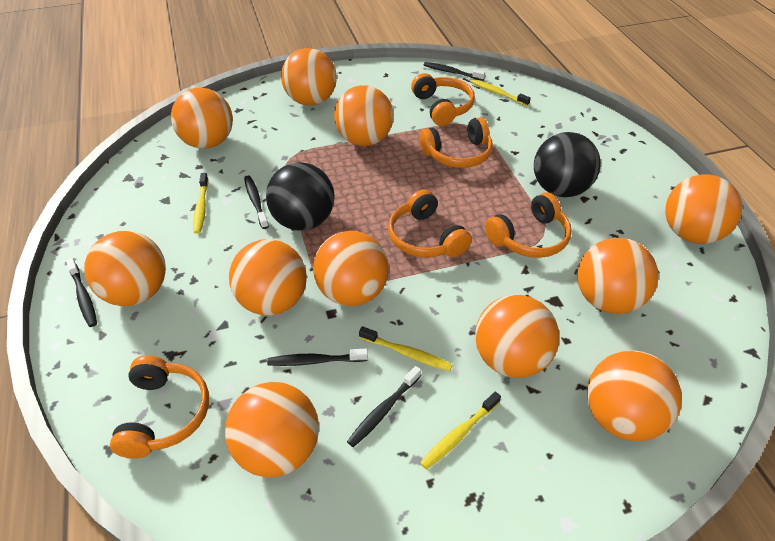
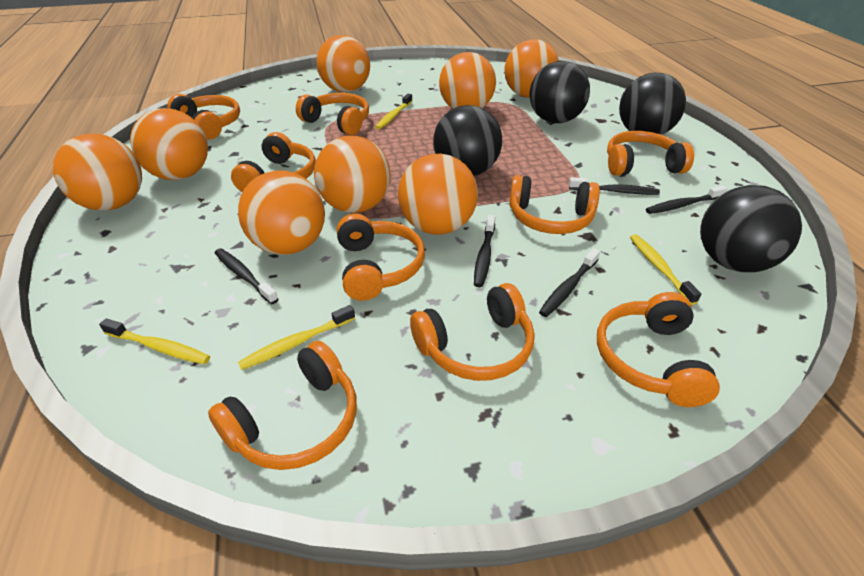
black ball: [266,162,335,231] [534,132,601,197] = 2 -> [433,105,502,176] [530,61,590,123] [619,73,686,135] [700,185,802,272] = 4
orange ball: [84,231,166,306] [171,88,233,149] [225,382,319,477] [229,239,307,316] [281,48,337,106] [313,231,389,306] [334,85,394,146] [475,295,559,378] [577,238,659,314] [587,350,682,441] [665,174,742,244] = 11 -> [53,133,142,210] [130,108,208,180] [238,170,325,255] [314,136,391,213] [317,35,370,93] [398,154,478,235] [439,52,496,109] [504,39,559,98] = 8
orange headphones: [110,355,209,459] [388,189,472,258] [411,73,475,126] [419,117,493,168] [485,192,572,258] = 5 -> [167,94,240,140] [208,341,357,470] [231,132,316,192] [296,93,369,135] [337,214,425,301] [410,283,535,381] [509,175,600,234] [597,292,720,407] [607,131,694,176] = 9

